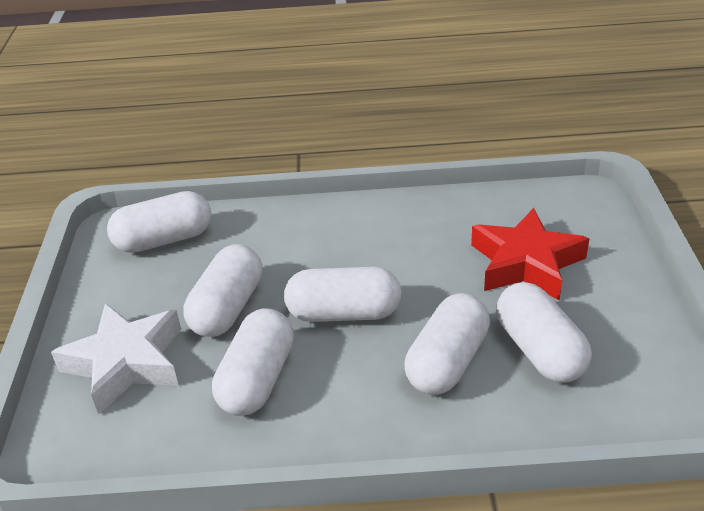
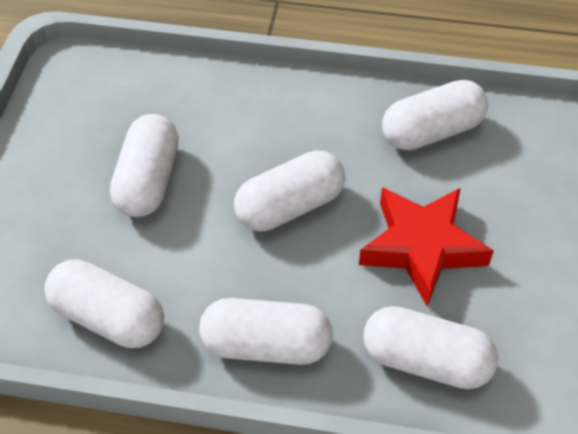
white star: [51,303,181,415] = 1 -> none = 0

